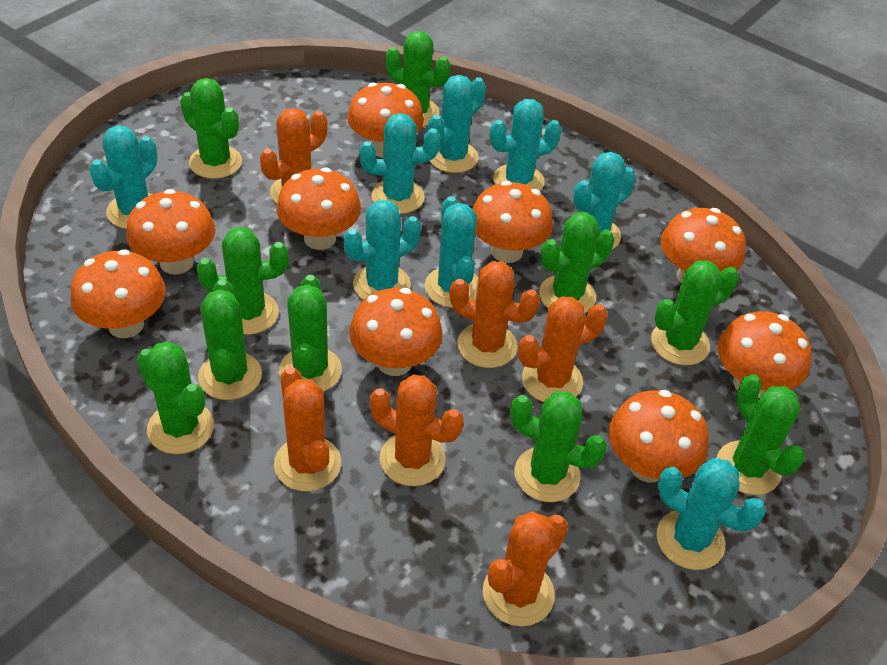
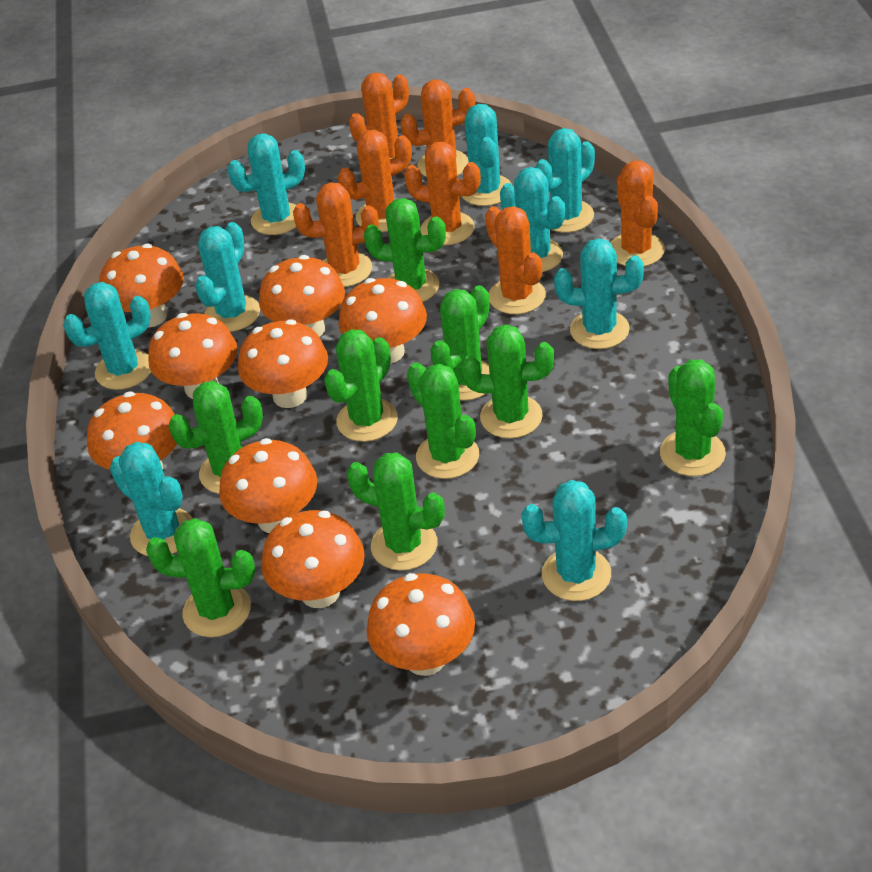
green cactus: [137,341,214,454] [180,78,242,179] [197,227,289,335] [198,279,262,400] [279,275,342,392] [386,31,451,127] [510,391,607,502] [539,212,614,313] [651,261,739,365] [717,374,805,495] = 10 -> [146,518,255,637] [169,381,263,494] [324,329,398,442] [347,452,445,570] [364,198,446,302] [407,362,479,479] [430,285,490,401] [461,324,554,438] [660,360,726,476] = 9
orange cactus: [260,108,327,203] [274,367,341,491] [370,375,464,486] [450,261,540,368] [483,512,568,626] [518,297,608,402] = 6 -> [293,182,379,287] [338,130,412,232] [349,72,409,159] [400,80,475,177] [404,142,481,245] [485,206,546,314] [610,161,665,267] = 7
turquoise cactus: [89,125,157,229] [343,200,421,300] [359,113,441,214] [425,196,478,308] [428,75,486,173] [490,99,562,191] [573,152,636,250] [657,458,766,570] = 8 -> [63,282,151,390] [110,442,193,556] [195,222,260,332] [227,133,305,235] [462,104,511,206] [500,167,565,272] [521,480,627,601] [535,128,595,233] [554,238,644,349] = 9

